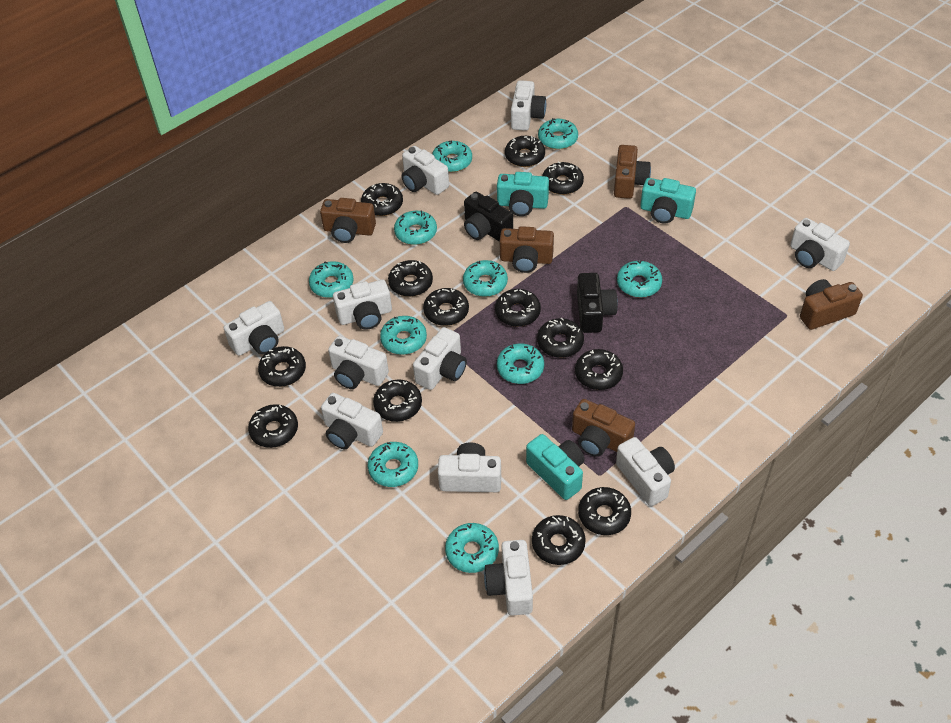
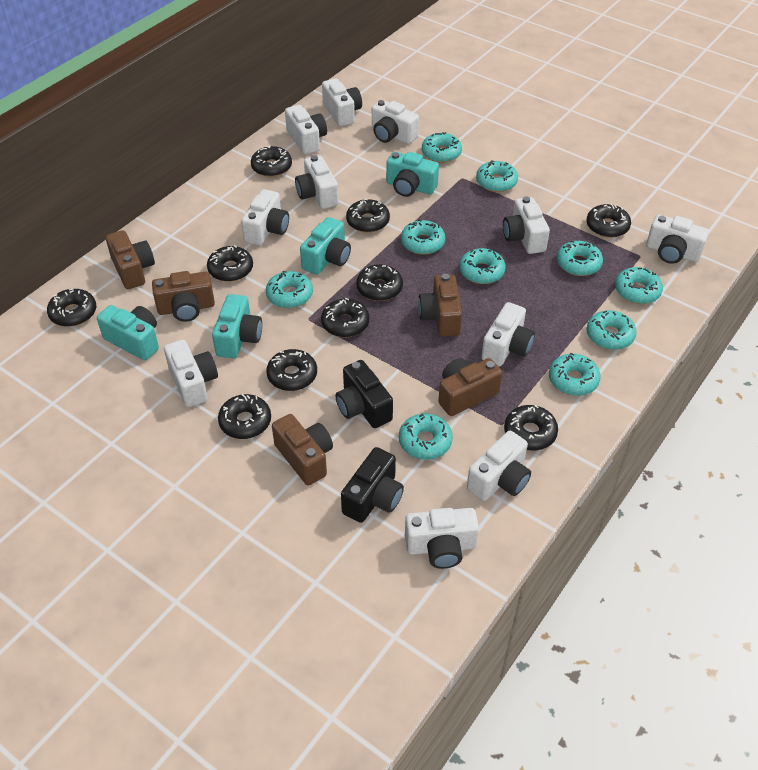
black donut: [248,404,298,448] [258,346,306,387] [361,183,403,216] [373,379,422,422] [388,260,433,297] [423,288,469,326] [495,289,541,327] [505,136,545,167] [532,515,586,565] [537,318,584,358] [542,162,584,195] [575,349,623,390] [578,487,631,535] = 13 -> [47,288,96,327] [207,245,253,282] [218,394,271,439] [251,146,292,177] [266,349,317,391] [321,298,369,337] [346,198,390,233] [356,264,403,301] [504,405,558,450] [586,204,631,238] = 10
turquoise camera: [497,172,549,216] [526,434,585,500] [640,178,696,224] = 3 -> [97,305,159,360] [212,294,262,358] [300,217,351,275] [386,152,439,197] = 4

